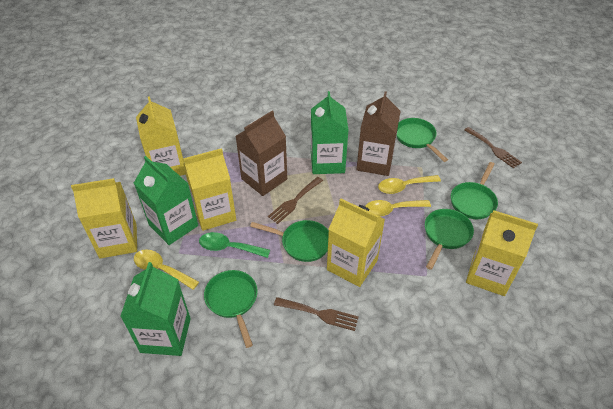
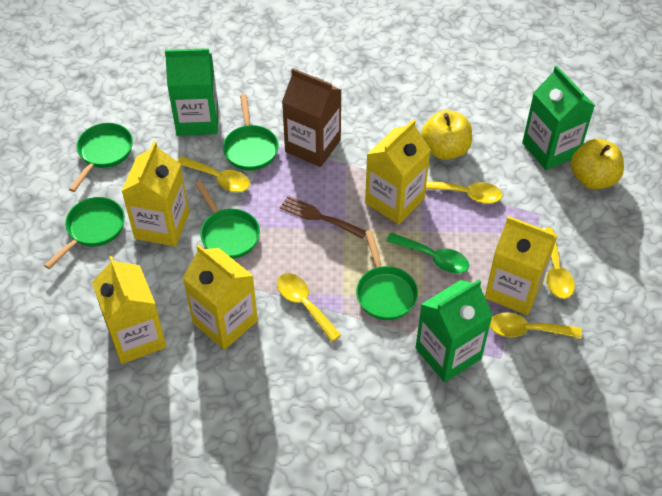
brown carton: [236,111,287,196] [357,91,401,176] = 2 -> [282,68,341,167] = 1
brown fork: [268,177,323,224] [274,297,359,331] [464,127,522,168] = 3 -> [280,196,366,239] = 1
yellow apple: none = 0 -> [421,110,472,160] [570,139,624,189] = 2
yellow spoon: [134,249,199,290] [365,200,431,217] [378,175,441,194] = 3 -> [177,156,250,192] [277,273,341,342] [426,181,503,204] [490,313,582,338] [542,227,575,299] = 5

